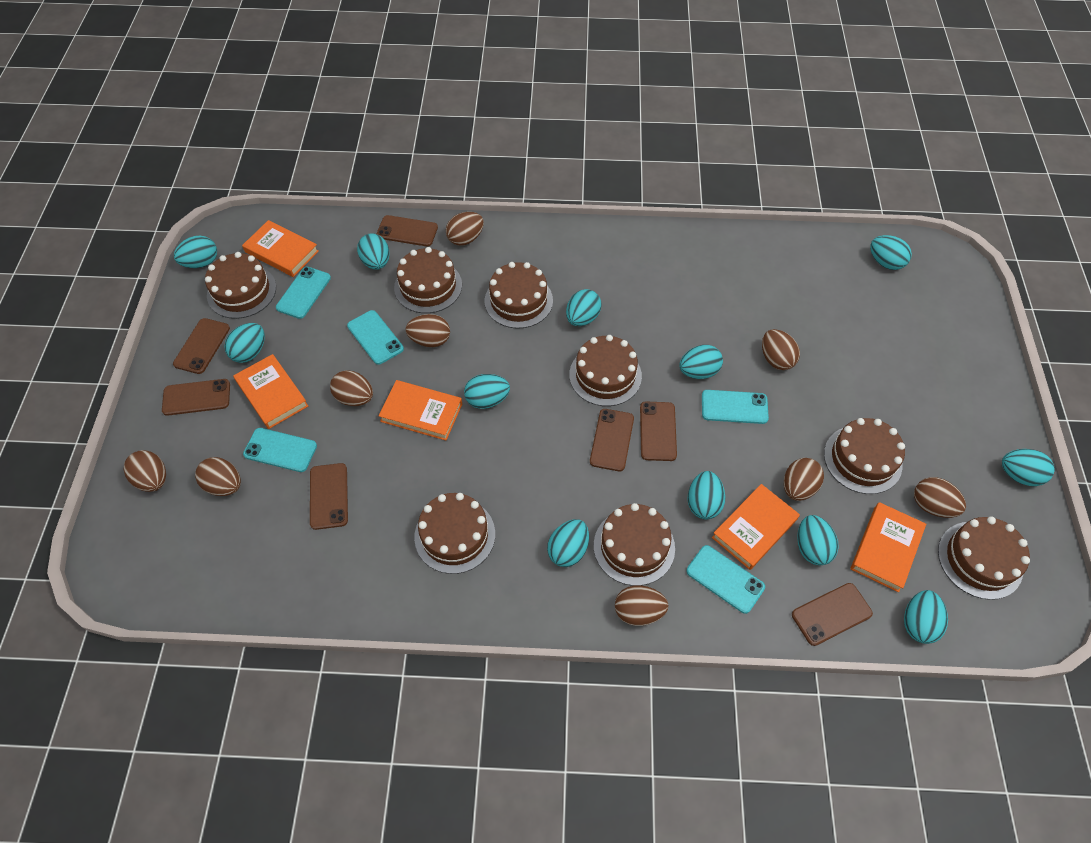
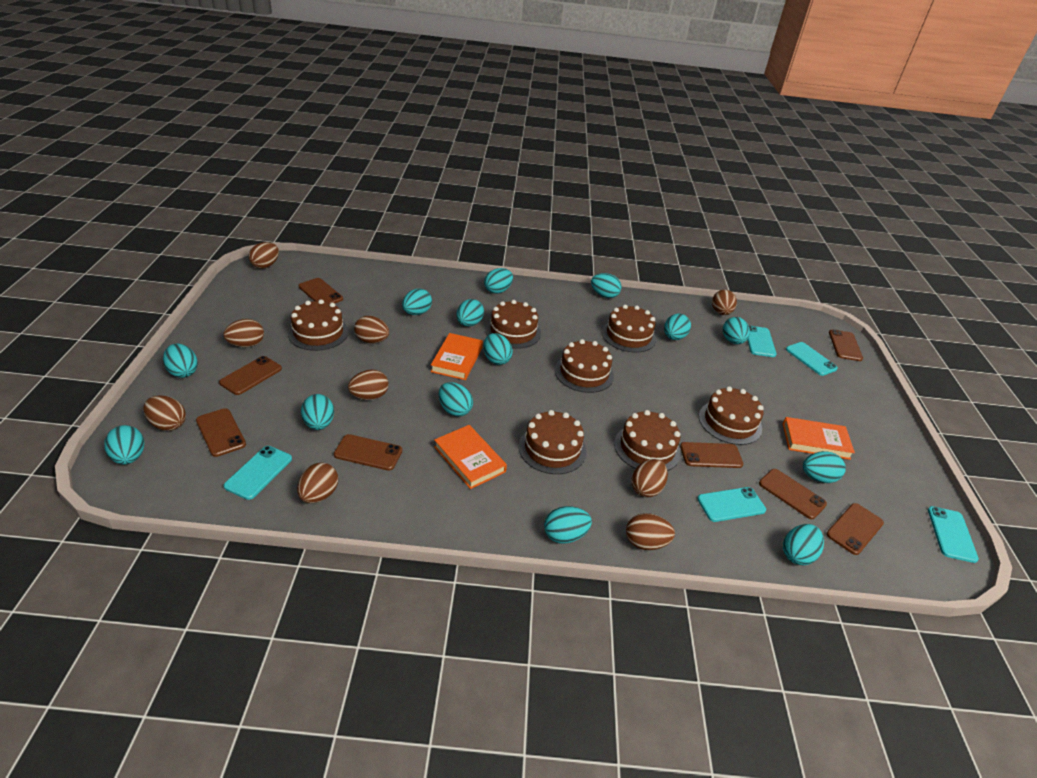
brown cake: [205,252,276,319] [394,247,462,313] [414,493,495,574] [485,262,553,328] [569,335,642,406] [594,503,675,586] [824,418,905,494] [938,517,1030,600] = 8 -> [288,299,349,351] [485,300,541,349] [519,410,586,474] [555,339,614,393] [602,305,656,353] [614,410,681,471] [699,386,764,445] = 7
brown phone: [162,379,230,416] [173,318,230,374] [310,463,348,530] [377,215,438,246] [590,409,634,471] [640,401,677,461] [792,583,873,646] = 7 -> [196,408,246,457] [219,356,282,395] [298,278,343,303] [334,434,402,471] [680,442,743,468] [759,469,827,519] [826,503,884,555] [829,329,863,361] = 8
orange book: [233,354,308,429] [242,220,319,277] [379,380,462,440] [712,484,800,570] [851,502,926,592] = 5 -> [431,333,483,380] [434,425,507,489] [783,417,855,460] = 3
turquoise egg: [174,236,217,268] [224,323,265,363] [357,233,390,270] [464,374,510,409] [547,519,589,567] [566,289,601,326] [679,345,723,379] [688,471,725,519] [797,515,839,565] [870,235,912,270] [904,590,948,644] [1002,449,1055,486] = 12 -> [104,425,144,465] [163,343,198,378] [301,394,334,430] [402,288,432,315] [438,382,473,417] [456,299,484,326] [484,268,513,294] [484,333,513,365] [544,506,592,544] [591,273,621,298] [664,314,691,340] [723,317,750,344] [783,524,824,566] [803,451,846,483] = 14

